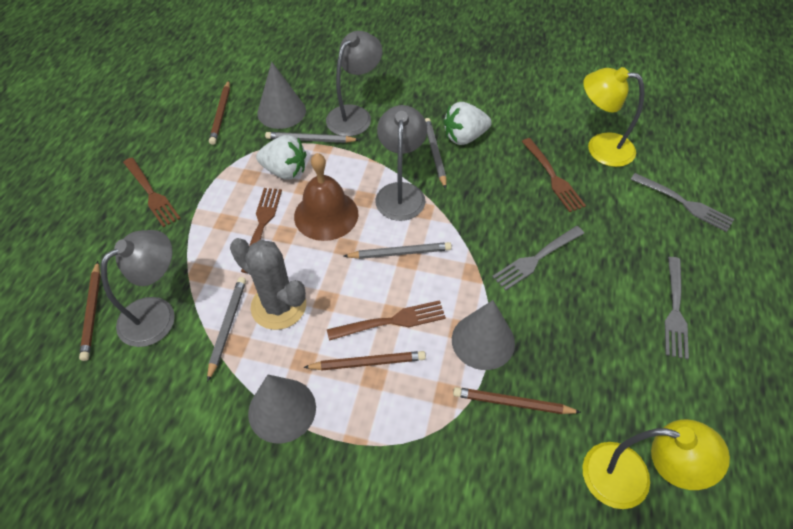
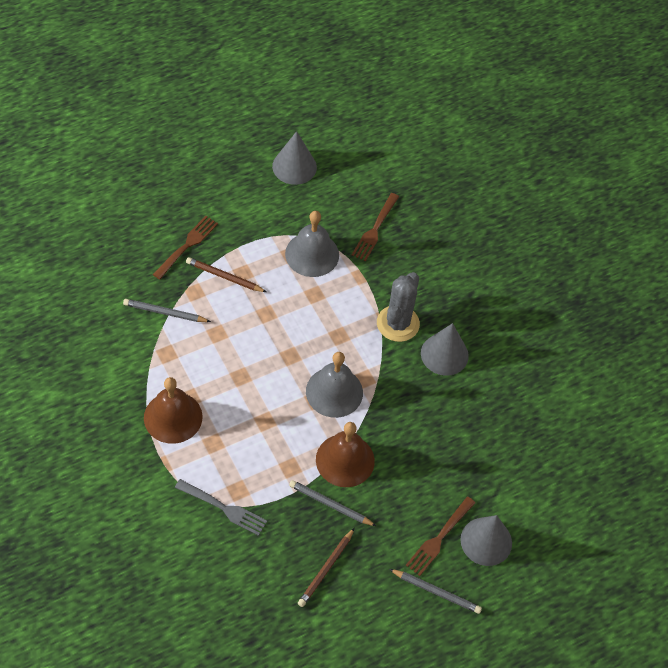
brown bell: [294,153,358,241] = 1 -> [144,377,203,444] [316,422,375,487] = 2
brown fork: [123,158,181,227] [241,188,282,273] [327,300,446,341] [521,138,586,212] = 4 -> [153,216,218,279] [352,193,399,261] [406,497,475,576] = 3
brown pencil: [79,261,101,361] [209,80,230,145] [303,351,426,370] [453,387,581,414] = 4 -> [186,257,266,292] [298,528,354,607] = 2
grey bell: none = 0 -> [285,211,339,277] [306,352,363,418] = 2
grey fork: [492,226,584,291] [630,173,734,232] [665,257,689,359] = 3 -> [175,479,267,536] = 1
grey lamp: [101,230,175,347] [326,31,382,136] [375,105,427,221] = 3 -> none = 0
grey pencil: [207,277,246,382] [265,132,359,143] [343,242,452,259] [425,118,446,189] = 4 -> [123,299,211,322] [289,480,376,526] [389,569,482,614] = 3
white strawberry: [256,135,307,180] [443,102,492,145] = 2 -> none = 0
yellow lamp: [582,419,730,509] [583,67,644,167] = 2 -> none = 0

